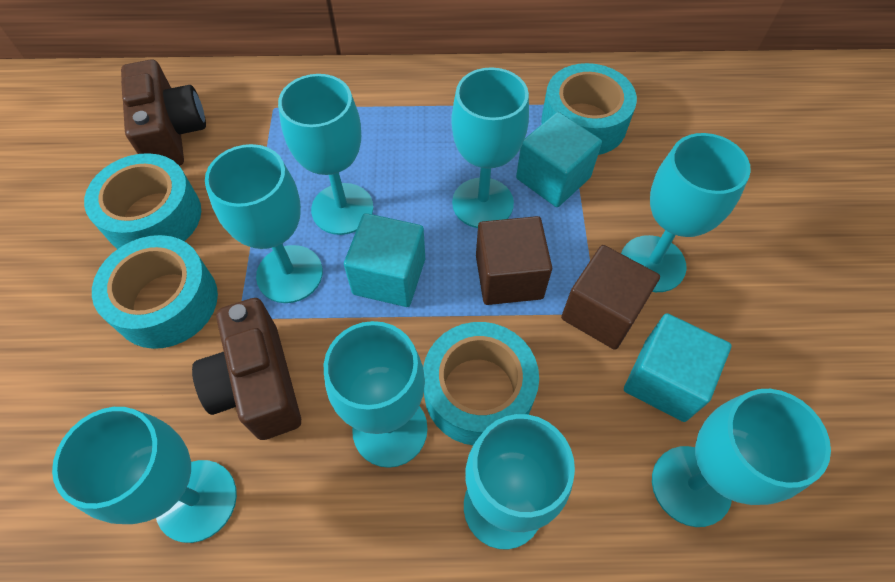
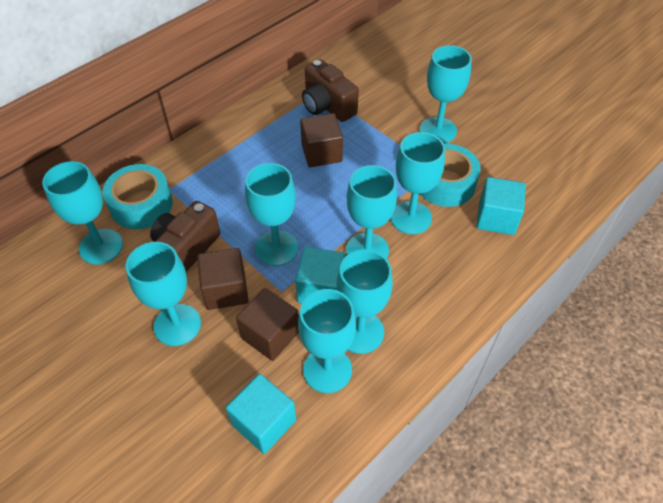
brown cube: [476,216,552,305] [561,245,660,350] = 2 -> [197,248,249,310] [236,288,299,361] [300,113,343,167] = 3
turquoise tape: [84,153,201,249] [92,235,218,349] [423,322,539,445] [541,63,637,155] = 4 -> [103,164,173,229] [420,144,481,207] = 2

